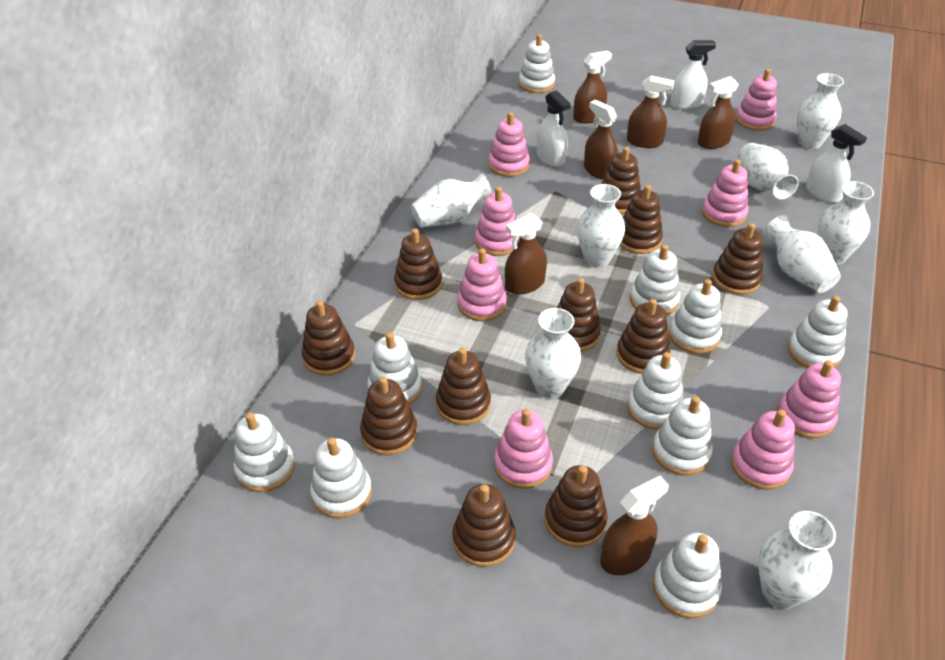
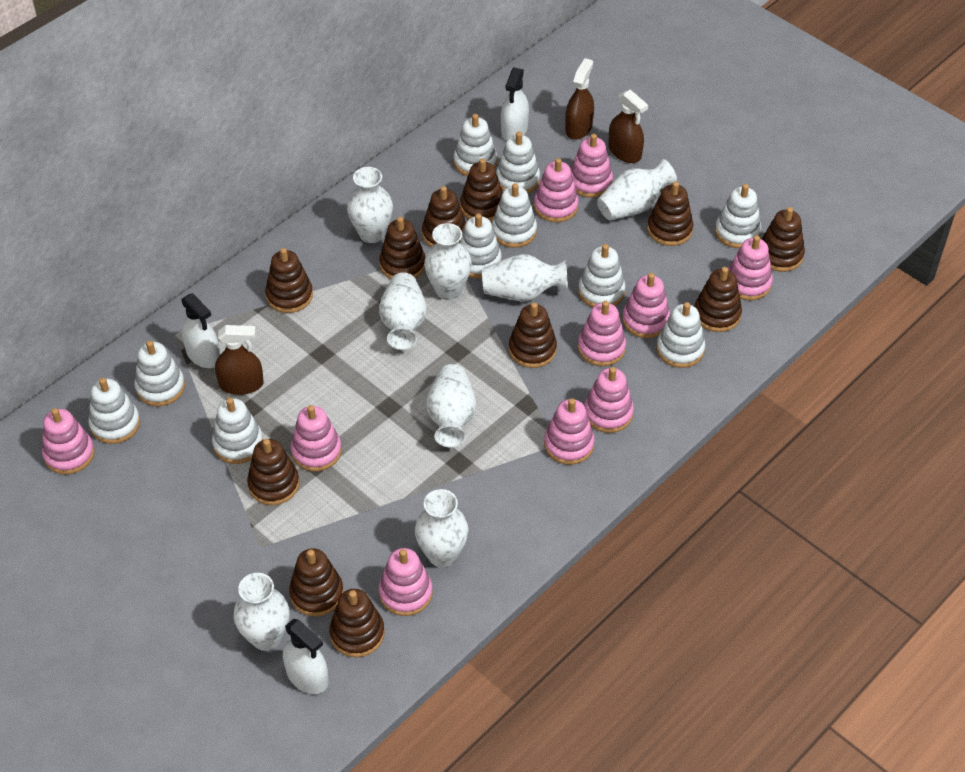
brown spray bottle: [505,213,547,294] [573,51,612,124] [584,99,618,180] [600,476,669,575] [627,76,674,148] [698,76,739,149] = 6 -> [215,325,264,395] [565,58,594,140] [608,90,648,163] = 3
pink stacking toy: [457,248,507,321] [475,187,520,256] [489,112,530,177] [494,409,553,489] [702,159,748,227] [731,409,795,490] [736,69,777,131] [777,360,841,439] = 8 -> [42,408,95,475] [291,405,342,471] [379,548,433,616] [534,158,579,222] [544,398,595,465] [571,134,613,198] [578,301,626,366] [584,367,634,433] [622,273,670,338] [728,235,773,301] = 10

